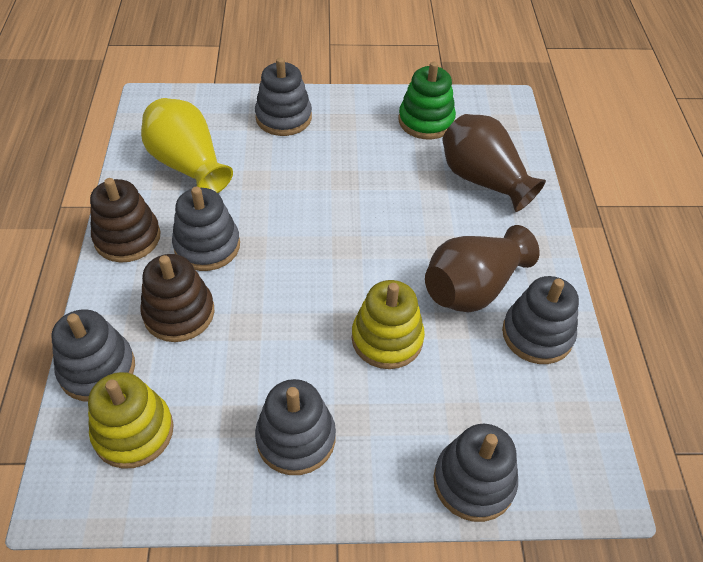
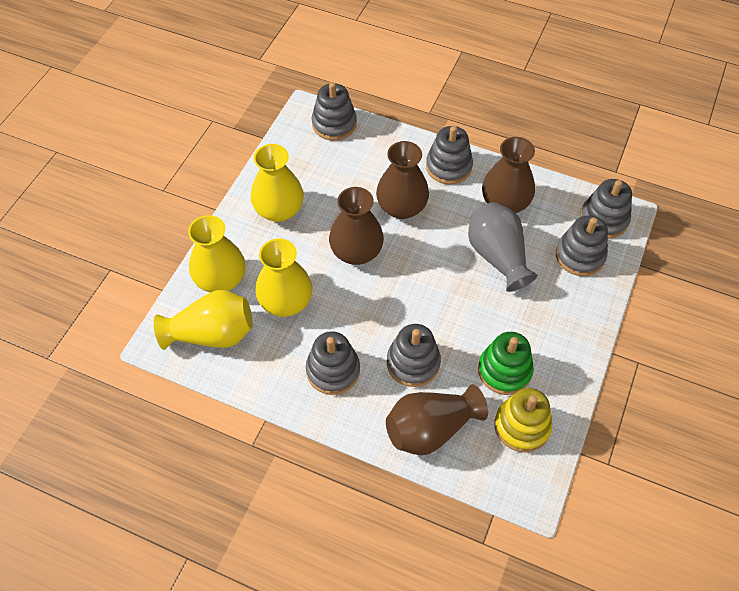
brown stacking toy: [90,178,161,263] [140,254,214,342] = 2 -> none = 0
brown vase: [425,225,539,312] [442,114,546,212] = 2 -> [329,187,384,265] [376,141,429,219] [386,384,488,455] [482,137,535,213] = 4
grey vase: none = 0 -> [468,202,538,292] = 1
yellow stacking toy: [88,372,174,469] [352,280,425,369] = 2 -> [494,388,552,453] = 1
yellow vase: [141,98,233,193] = 1 -> [154,290,253,350] [188,215,245,293] [251,144,304,222] [255,239,312,317] = 4

